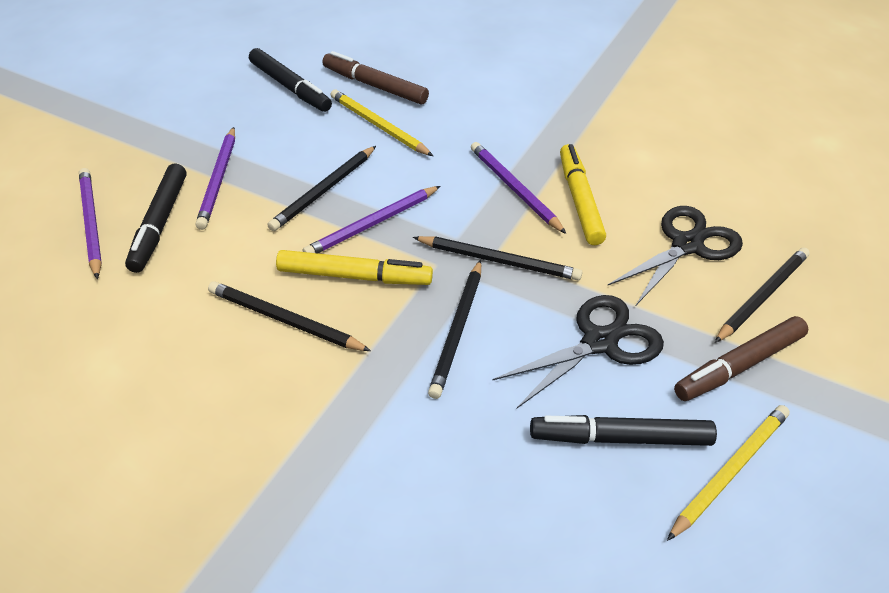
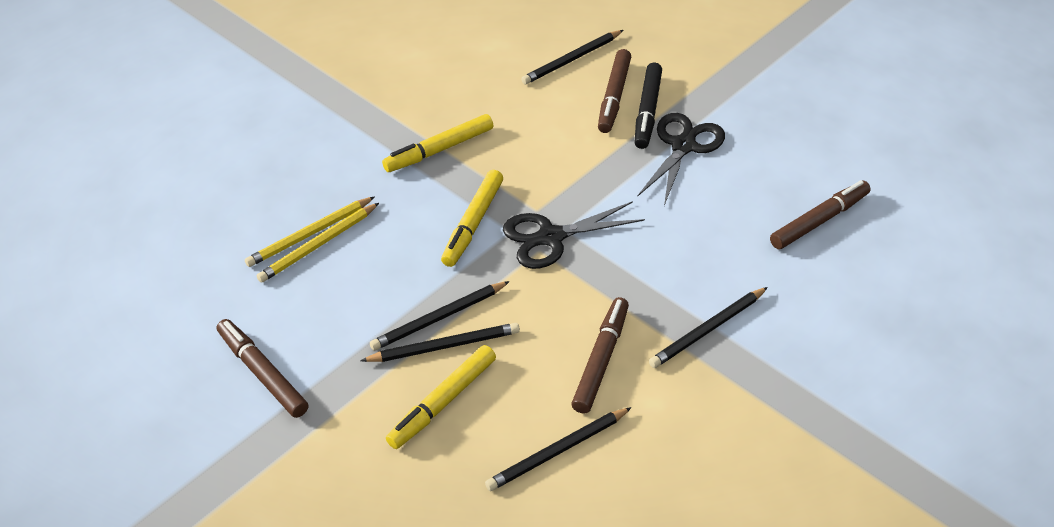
black marker: [125,163,186,273] [249,48,332,112] [530,415,717,446] = 3 -> [635,63,662,149] = 1
brown marker: [322,51,429,104] [674,316,808,401] = 2 -> [217,319,309,418] [571,297,629,414] [598,49,631,133] [770,180,871,249] = 4
purple pencil: [79,168,102,279] [195,127,235,230] [302,186,440,253] [471,142,566,234] = 4 -> none = 0
yellow marker: [276,250,433,285] [560,144,606,245] = 2 -> [382,114,494,172] [386,345,496,449] [441,170,503,267] = 3

